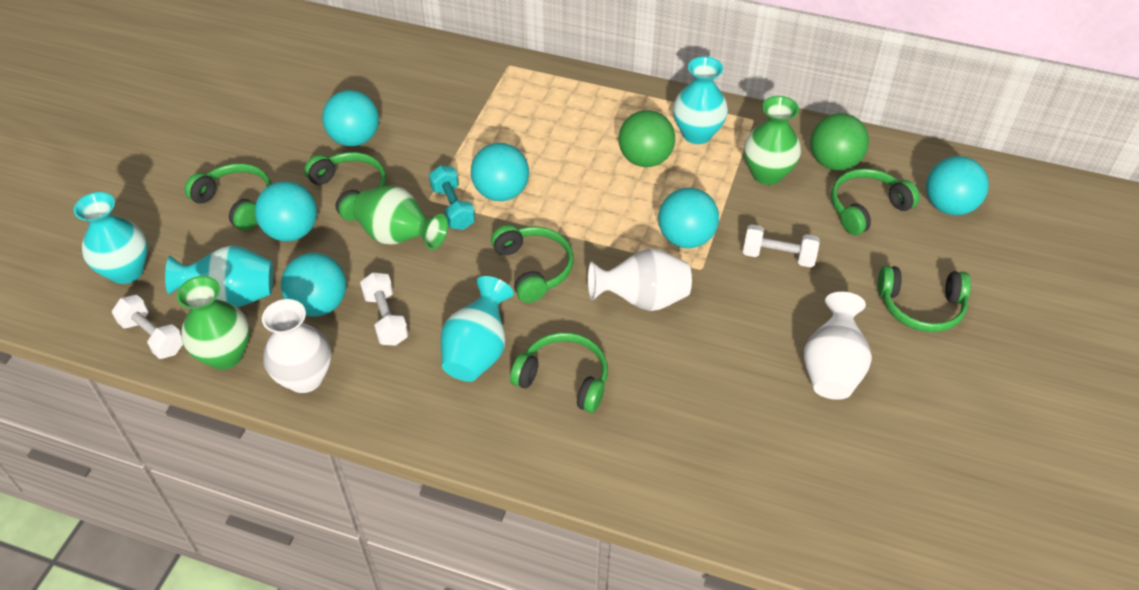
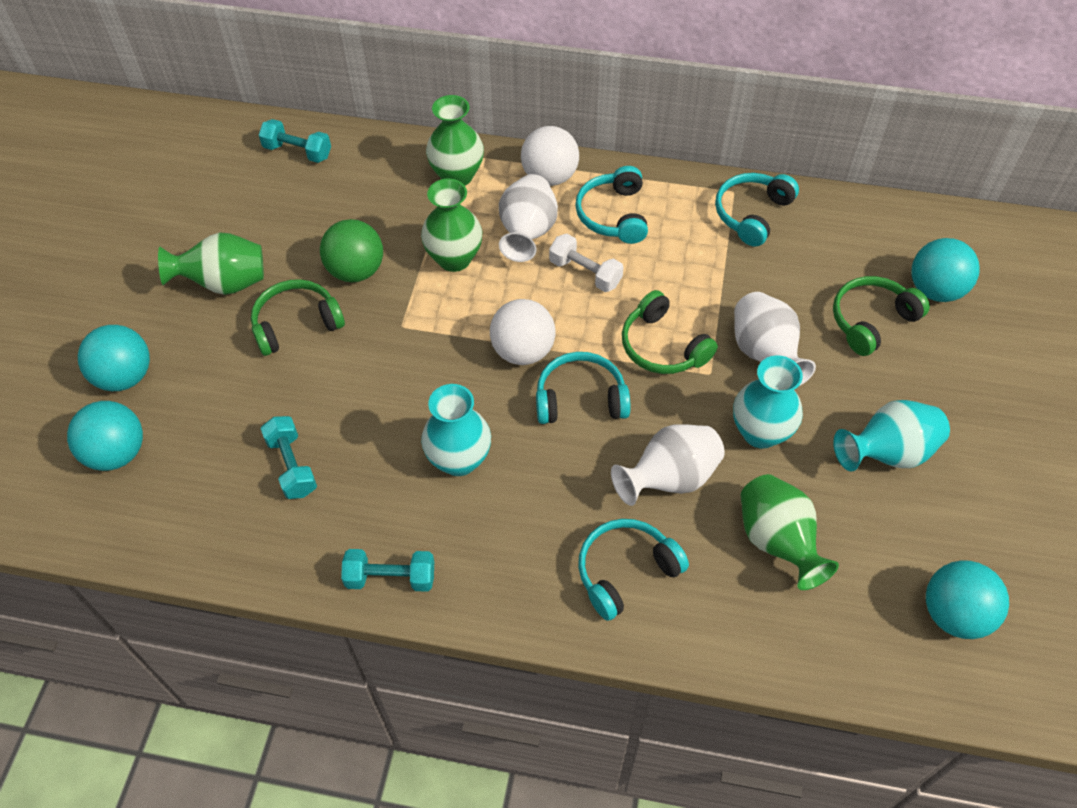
green ball: [619,110,675,167] [810,113,869,171] = 2 -> [320,219,383,282] = 1
green headphones: [185,163,272,231] [304,152,387,221] [491,225,574,303] [510,332,608,413] [831,168,920,235] [878,266,971,332] = 6 -> [251,279,345,356] [622,290,718,374] [833,276,930,356] = 3
green vase: [176,276,250,370] [353,186,448,250] [744,96,801,185] = 3 -> [158,232,264,295] [421,179,482,272] [426,95,484,185] [741,474,839,590] = 4
turquoise ball: [255,181,317,242] [281,253,346,317] [322,90,379,146] [471,143,529,201] [658,188,719,248] [926,156,989,215] = 6 -> [67,401,143,471] [78,325,150,391] [911,238,980,302] [926,560,1009,639] = 4
turquoise dumbbell: [429,165,475,230] = 1 -> [259,119,331,163] [260,416,317,499] [341,549,434,592] = 3
turquoise headphones: none = 0 -> [536,352,631,424] [575,166,648,244] [578,519,689,621] [715,173,799,247] = 4
turquoise vase: [74,192,148,284] [165,245,273,307] [441,276,514,382] [673,56,728,144] = 4 -> [421,384,491,476] [733,355,803,449] [833,400,950,471] = 3
white ball: none = 0 -> [490,299,556,365] [521,126,579,186] = 2
white dumbbell: [112,295,183,359] [360,272,409,346] [743,224,820,267] = 3 -> [549,234,624,292] = 1

